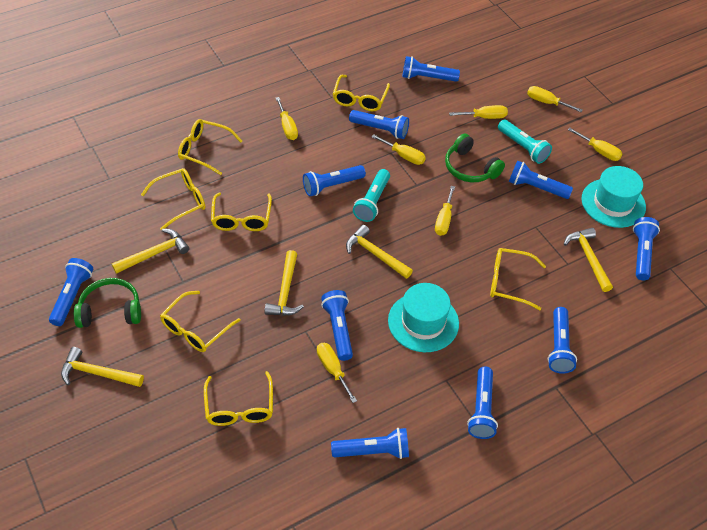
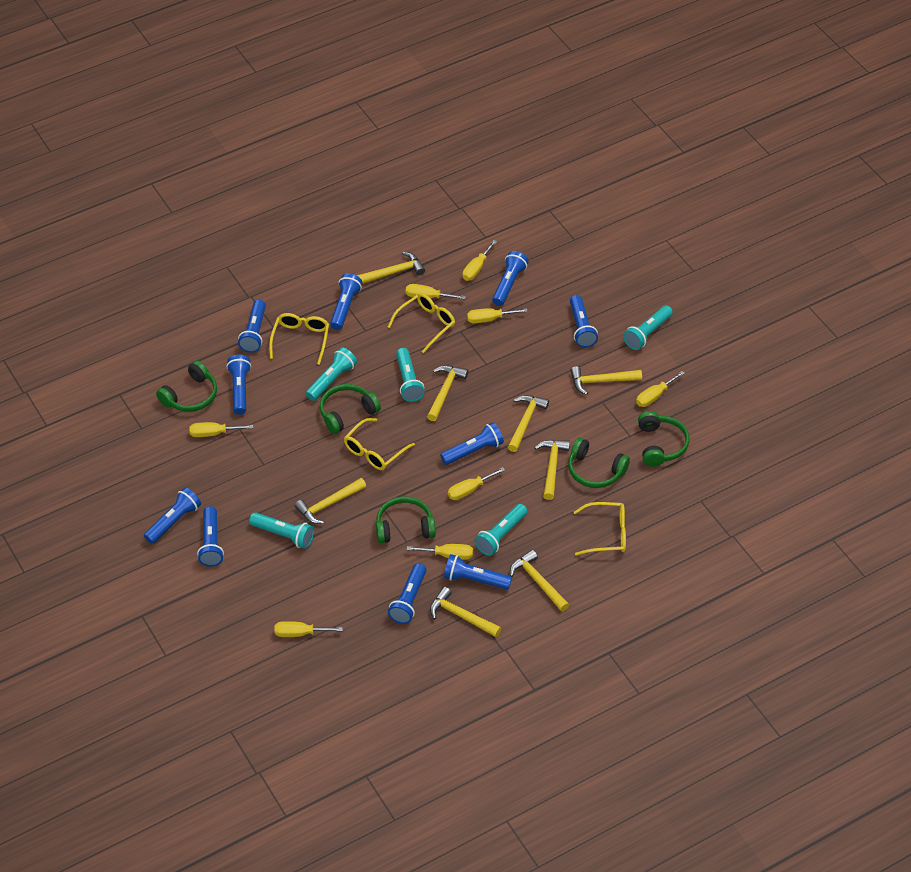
green headphones: [74,278,141,328] [445,133,505,182] = 2 -> [156,360,217,412] [320,384,381,434] [376,497,436,543] [568,438,630,488] [638,411,689,467] = 5
turquoise flashlight: [353,169,390,222] [498,120,552,164] = 2 -> [249,512,314,549] [306,347,357,401] [396,348,425,402] [474,504,527,556] [623,305,673,350] = 5
turquoise hat: [388,283,459,352] [581,166,646,228] = 2 -> none = 0
yellow glasses: [141,168,206,230] [160,291,241,352] [178,119,242,175] [204,371,273,426] [211,193,272,231] [333,75,390,111] [490,248,546,310] = 7 -> [269,313,329,365] [344,418,415,470] [388,293,455,353] [574,502,626,556] = 4
yellow hammer: [61,347,144,387] [112,229,189,274] [264,250,304,316] [346,225,413,279] [564,228,613,292] = 5 -> [295,478,366,524] [357,252,425,284] [427,365,468,421] [430,587,501,637] [508,395,549,452] [510,550,569,612] [535,440,570,500] [570,366,642,395] = 8
yellow screwdriver: [276,97,298,140] [317,343,357,403] [371,134,426,165] [435,186,455,236] [449,105,508,119] [527,86,583,112] [568,128,622,161] = 7 -> [189,422,253,437] [274,621,343,637] [406,284,466,299] [407,544,473,560] [448,467,505,500] [463,240,497,281] [467,308,528,324] [636,371,685,407] = 8

